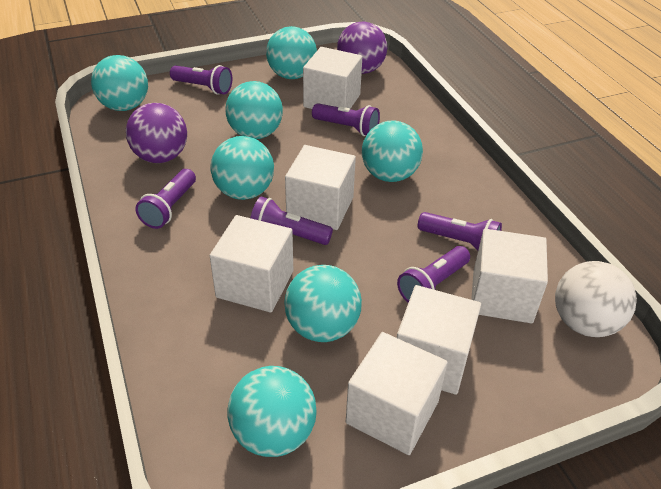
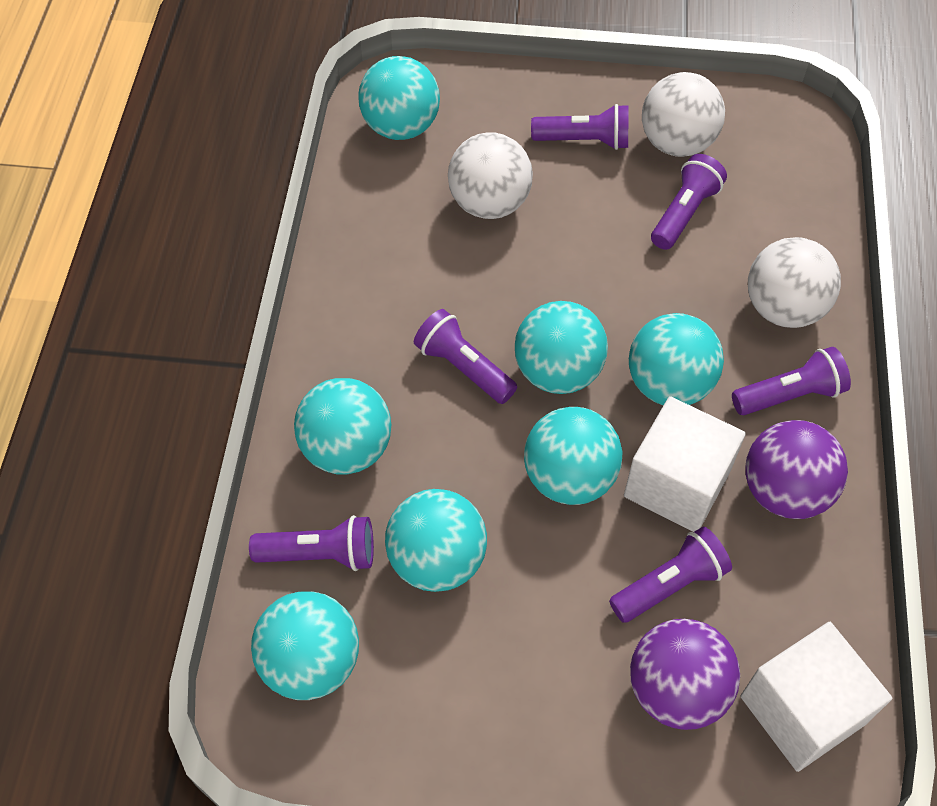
white ball: [555,261,637,337] = 1 -> [448,132,533,219] [642,72,725,157] [748,237,841,328] = 3
white cube: [210,215,293,313] [285,145,356,230] [303,47,362,109] [346,332,448,455] [397,285,481,395] [471,229,548,323] = 6 -> [624,396,746,532] [740,622,892,772] = 2

